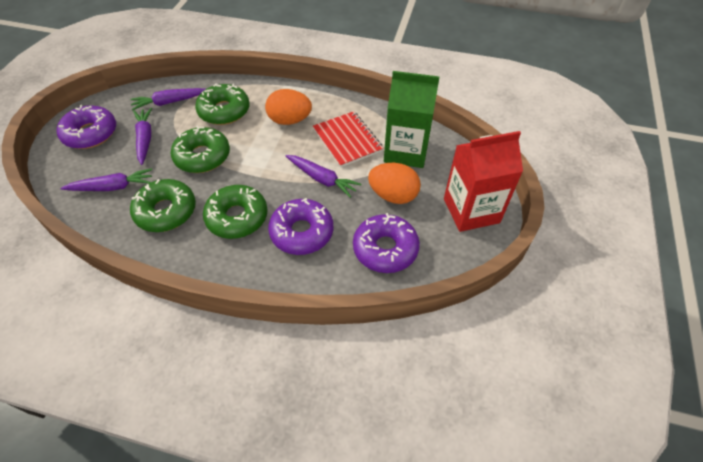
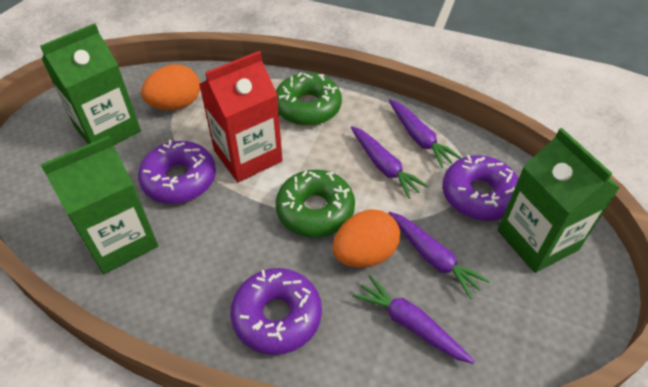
green carton: [384,71,440,168] = 1 -> [40,23,141,145] [40,136,158,274] [498,128,620,273] = 3
green donut: [130,179,196,232] [171,126,230,173] [195,83,249,125] [203,185,268,239] = 4 -> [276,72,342,126] [276,169,355,238] = 2
red notebook: [313,111,384,168] = 1 -> none = 0

